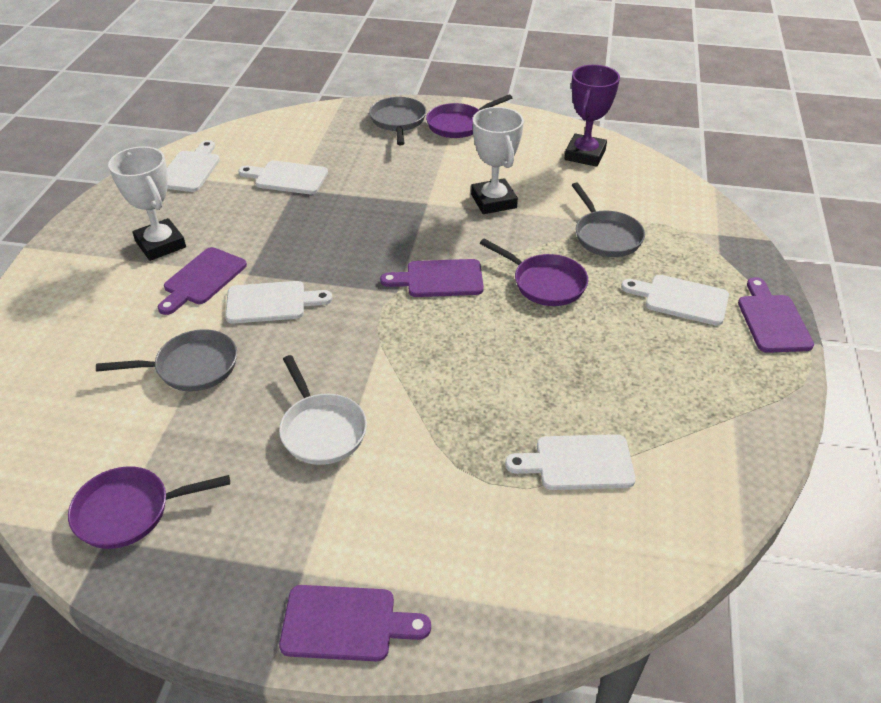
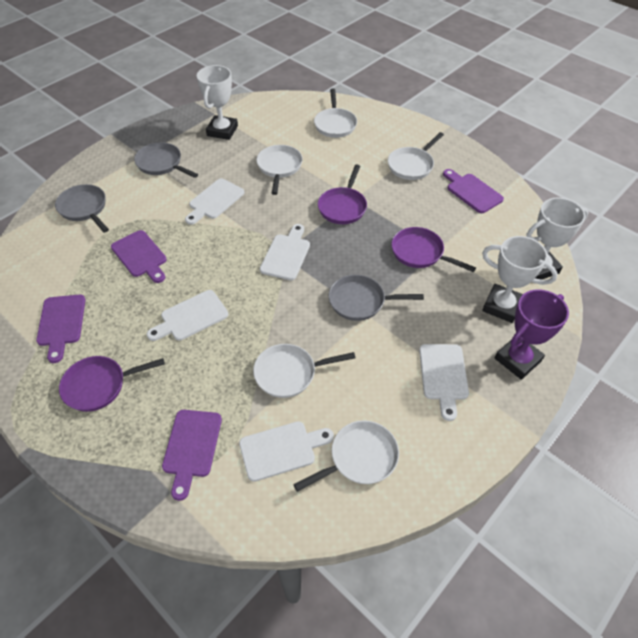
white pan: [279,355,367,465] = 1 -> [253,344,355,398] [256,145,303,195] [293,420,399,492] [314,88,357,138] [388,132,444,180] = 5
white trophy: [108,146,186,261] [471,107,524,214] = 2 -> [197,65,238,140] [482,236,558,323] [526,198,588,280] = 3

